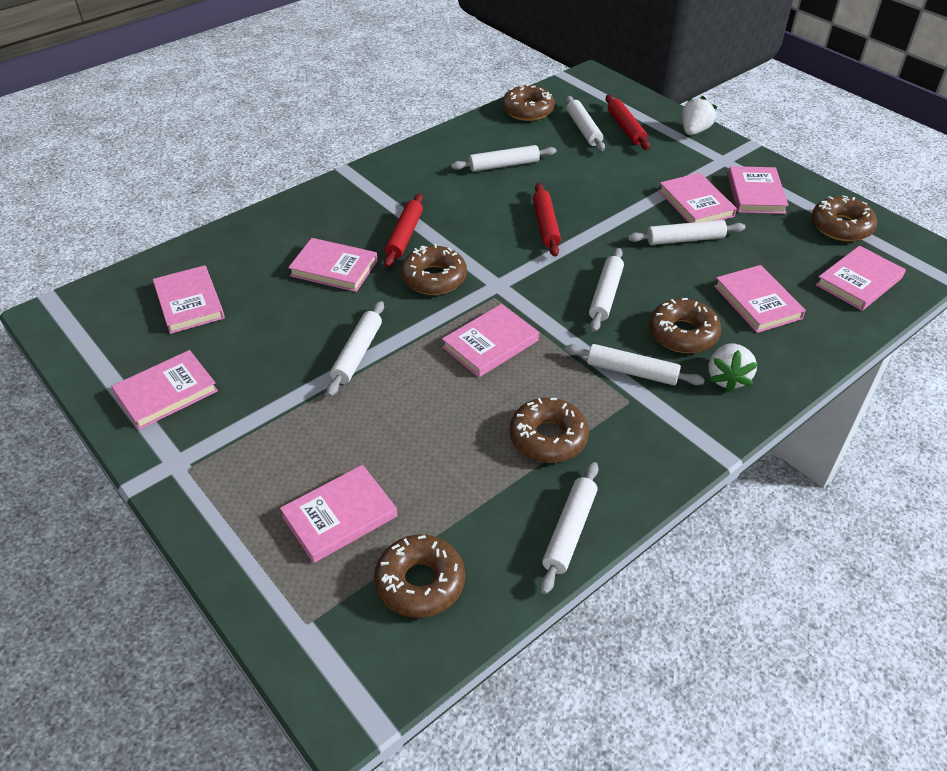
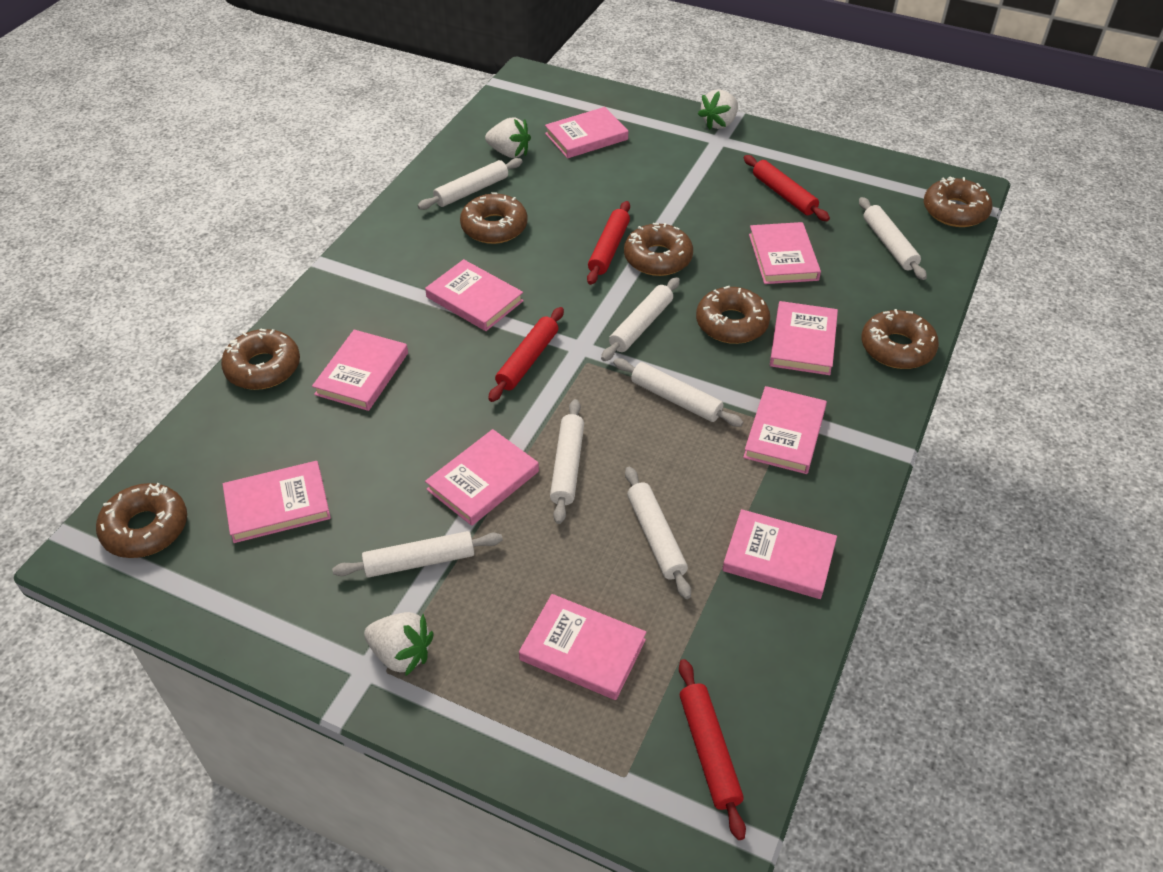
brown donut: [374,534,465,618] [401,244,467,295] [502,84,555,121] [510,398,589,463] [649,298,721,353] [812,196,877,242] = 6 -> [96,483,187,558] [221,328,300,390] [460,192,528,244] [624,223,693,276] [696,286,770,344] [861,309,939,369] [924,176,992,227] = 7
pink book: [112,350,218,430] [153,265,225,334] [280,465,397,563] [288,238,378,292] [442,304,539,377] [659,173,737,223] [714,265,806,333] [728,166,789,214] [816,246,906,311] = 9 -> [223,461,331,543] [312,330,408,411] [425,259,524,331] [425,429,539,526] [519,594,646,700] [545,107,628,159] [722,509,837,599] [743,386,827,474] [749,222,821,284] [770,301,838,375] = 10
red rolling pin: [384,193,423,267] [533,183,561,257] [606,95,650,150] = 3 -> [488,307,564,402] [587,201,630,285] [679,659,746,840] [744,155,830,221] = 4
white strawberry: [682,96,717,135] [708,343,758,393] = 2 -> [364,612,434,677] [485,117,531,158] [698,89,738,130] = 3

